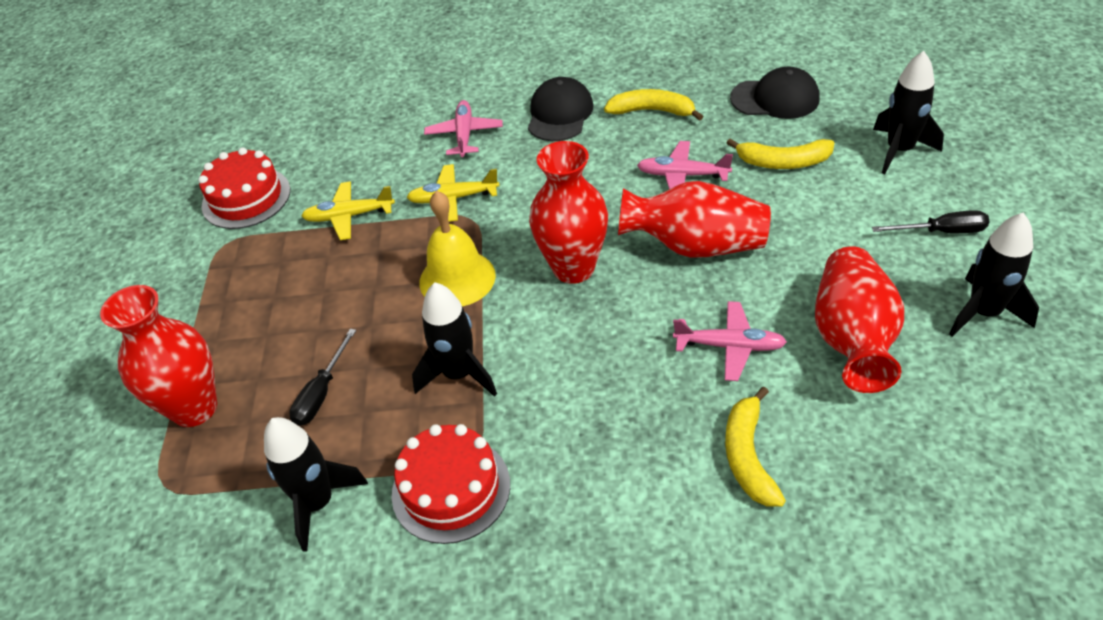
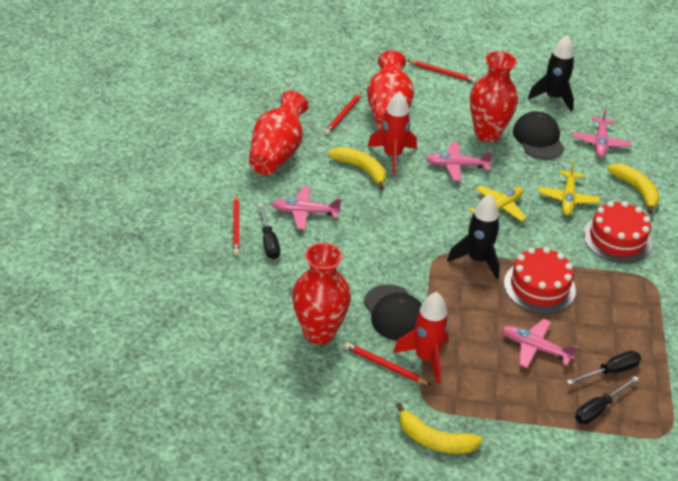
black rocket: [264,417,368,551] [412,282,497,397] [873,51,944,174] [949,213,1039,337] = 4 -> [447,194,500,279] [528,35,574,112] = 2
black screwdriver: [289,329,356,426] [872,210,989,233] = 2 -> [258,203,280,259] [567,351,641,385] [575,376,639,424] = 3
pink plane: [424,100,503,157] [637,141,733,189] [673,301,787,381] = 3 -> [272,186,342,230] [425,142,493,181] [502,318,578,368] [572,108,631,158] = 4
red pencil: none = 0 -> [233,194,240,255] [324,92,362,135] [344,342,431,385] [407,60,477,83] = 4
red rocket: none = 0 -> [368,91,417,174] [393,292,449,384] = 2
yellow bell: [419,191,496,307] = 1 -> none = 0

